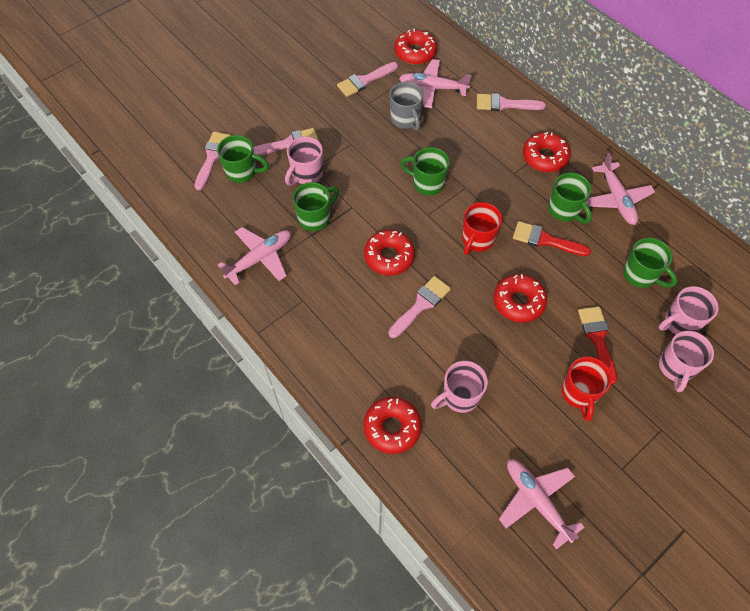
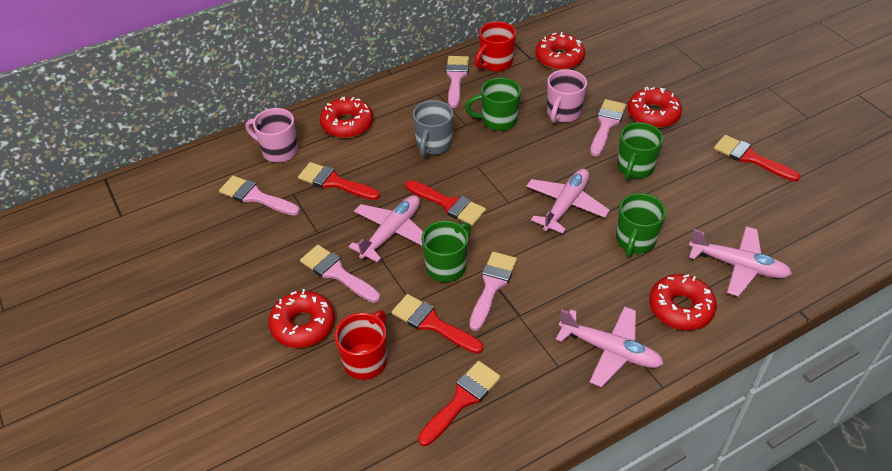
green mug: [217,135,269,183] [293,182,339,231] [400,147,450,195] [548,173,592,224] [623,238,678,288] = 5 -> [421,220,471,282] [465,78,521,131] [616,193,666,257] [617,122,663,181] = 4
pink mug: [285,136,323,186] [431,361,488,413] [659,286,719,334] [659,331,714,392] = 4 -> [246,108,298,163] [547,69,587,123] = 2
red brush: [513,221,591,256] [578,306,617,384] = 2 -> [298,162,380,200] [392,294,483,354] [405,180,486,226] [418,361,501,446] [714,135,800,182] = 5

